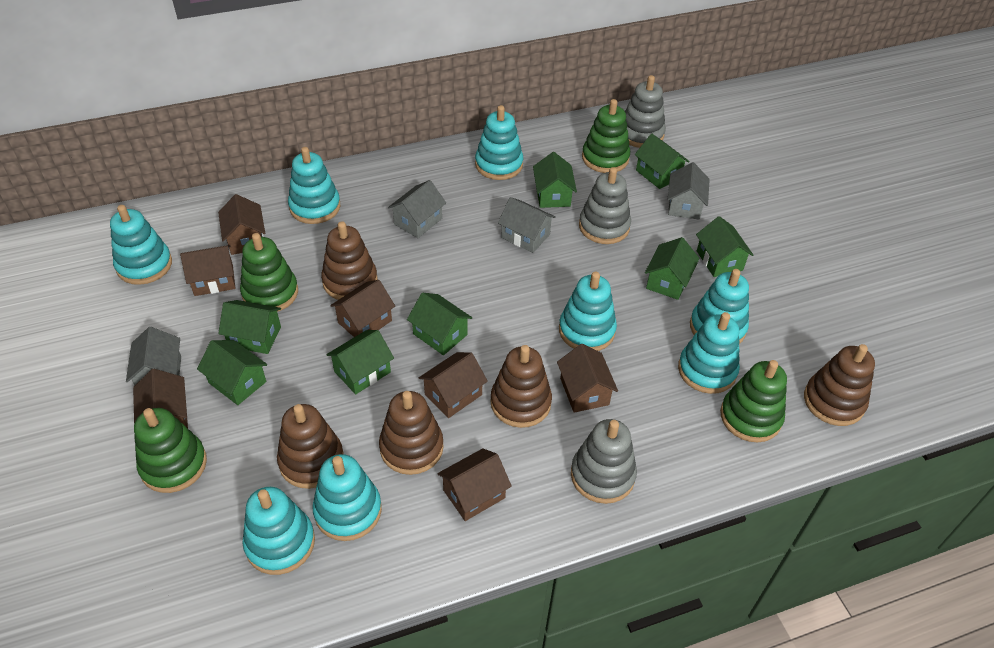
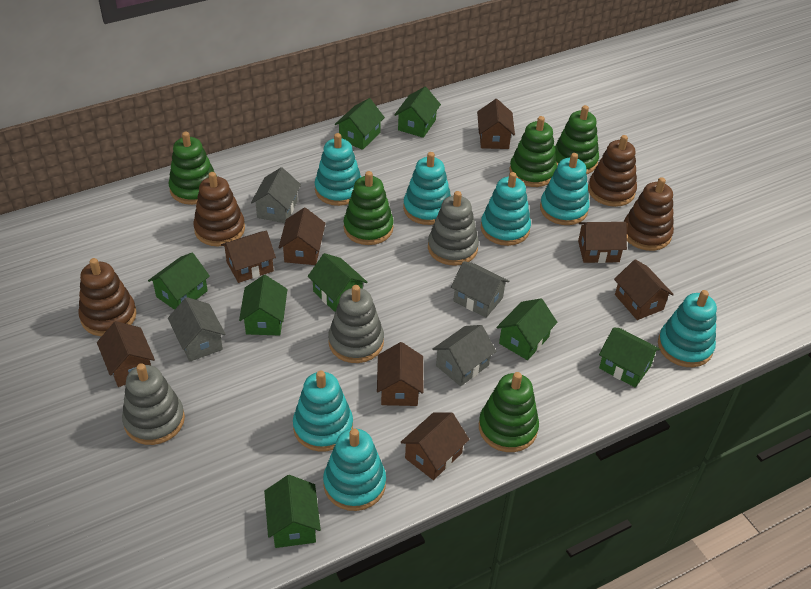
brown house: [133,368,188,429] [180,245,235,296] [218,194,265,255] [330,280,395,337] [419,352,488,418] [437,448,512,521] [557,344,618,413] = 7 -> [97,321,155,387] [221,231,276,283] [279,208,326,265] [377,342,424,406] [400,412,470,480] [477,99,515,149] [578,222,627,263] [614,259,674,320] = 8
brown stacking toy: [277,404,344,489] [321,221,378,300] [379,391,444,475] [490,345,552,428] [804,344,875,426] = 5 -> [78,258,137,336] [193,172,245,246] [588,135,637,207] [624,177,674,251] = 4
green stacking toy: [134,408,207,493] [240,233,298,312] [582,99,630,173] [720,360,787,443] = 4 -> [169,132,217,205] [344,171,394,245] [479,372,539,452] [510,116,557,187] [555,105,599,174] = 5
turquoise stacking toy: [110,205,172,285] [243,487,315,575] [288,147,340,224] [312,454,382,541] [475,105,523,180] [559,272,617,351] [678,312,740,394] [690,269,749,344] = 8 -> [293,370,353,451] [315,133,361,206] [323,429,386,511] [403,152,451,225] [481,172,531,246] [540,153,590,225] [658,290,717,367] = 7

